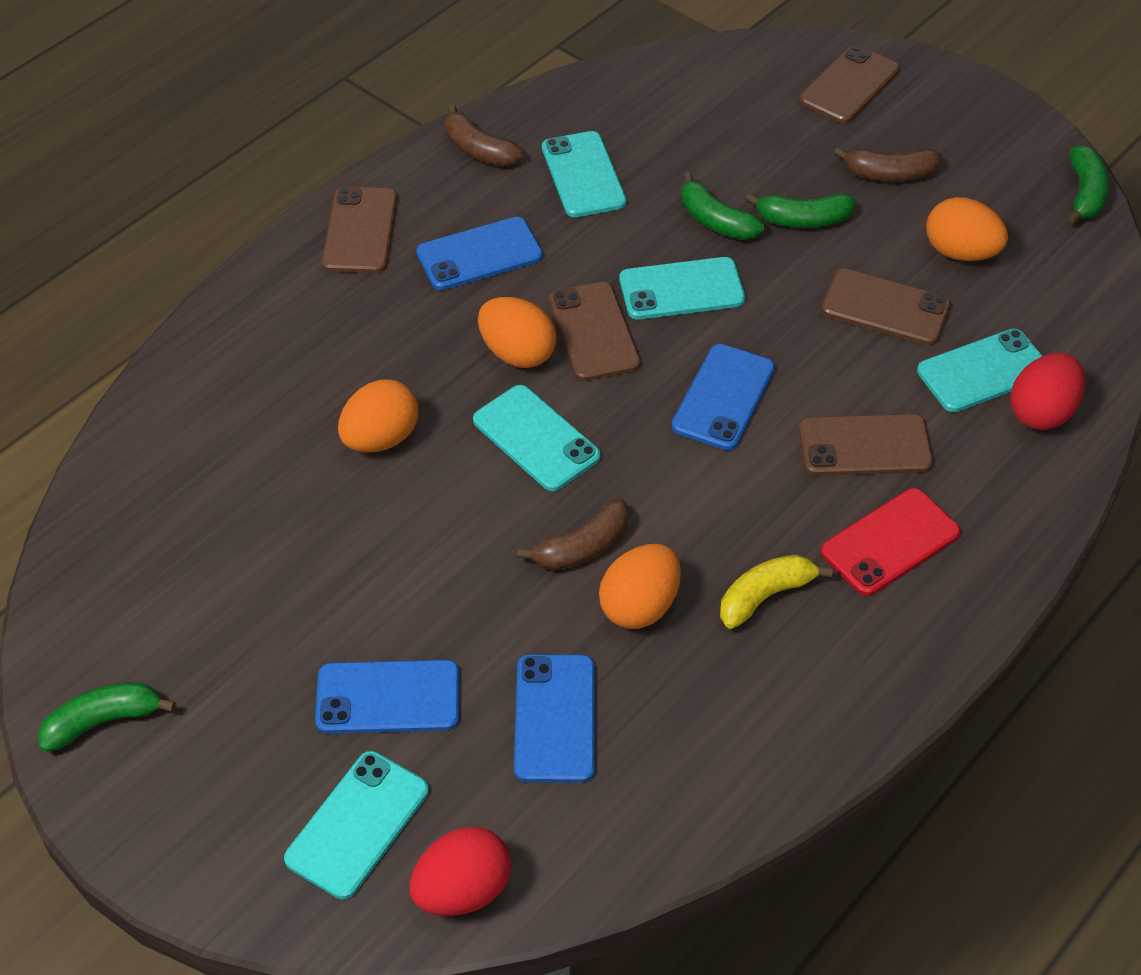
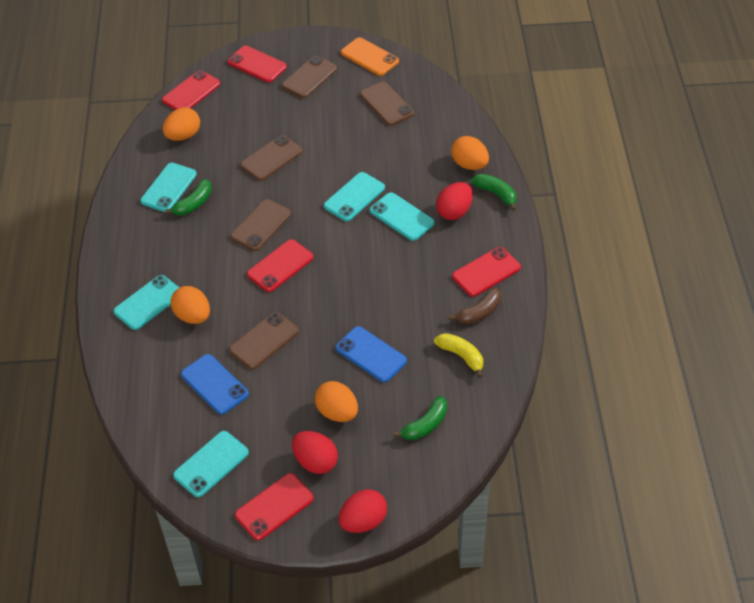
blue phone: [315,660,459,734] [416,217,543,290] [514,654,595,783] [672,344,775,450] = 4 -> [181,354,249,414] [336,326,407,382] = 2
brown banana: [445,104,523,166] [517,498,629,570] [834,147,942,181] = 3 -> [448,287,501,325] = 1
green banana: [38,682,176,752] [681,172,765,240] [746,193,856,228] [1067,145,1109,223] = 4 -> [165,179,212,215] [393,396,447,440] [471,174,517,211] = 3
orange phone: none = 0 -> [341,37,399,76] = 1
red egg: [410,827,511,916] [1010,353,1085,430] = 2 -> [292,431,338,474] [339,489,387,533] [436,182,473,220] = 3
red phone: [821,488,961,596] = 1 -> [162,70,220,110] [228,46,287,82] [235,473,314,540] [247,239,314,292] [452,247,521,297] = 5

